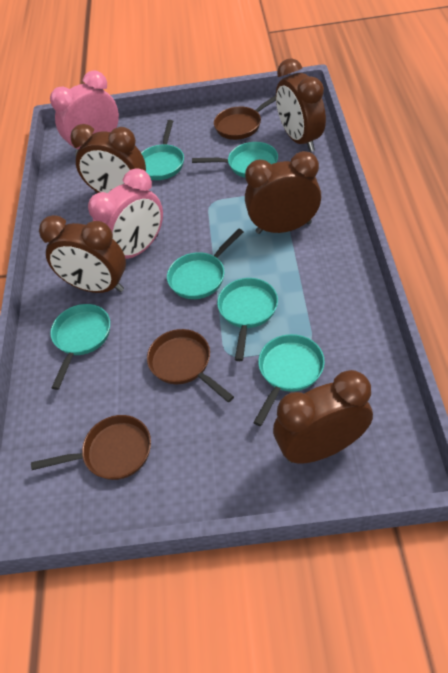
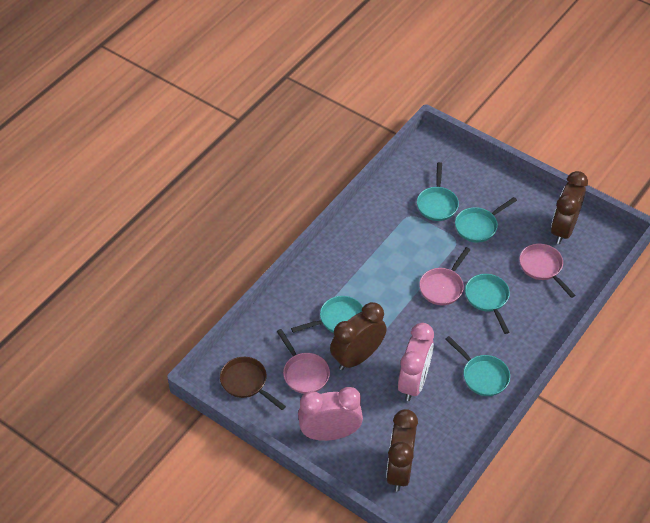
brown clock: [39,215,126,293] [70,124,146,193] [245,151,321,234] [273,370,373,464] [276,58,326,152] = 5 -> [330,302,387,370] [386,409,418,491] [551,171,588,244] = 3
brown pan: [31,415,151,480] [147,329,234,402] [214,95,276,140] = 3 -> [220,357,286,410] = 1
pink pan: none = 0 -> [277,329,330,394] [419,247,471,305] [519,243,575,298] = 3
turquoise pan: [50,304,110,390] [141,120,184,180] [167,229,243,299] [192,142,278,178] [217,278,278,361] [253,334,325,426] = 6 -> [291,296,363,333] [417,162,459,221] [445,336,510,396] [455,197,517,243] [465,274,510,334] = 5

